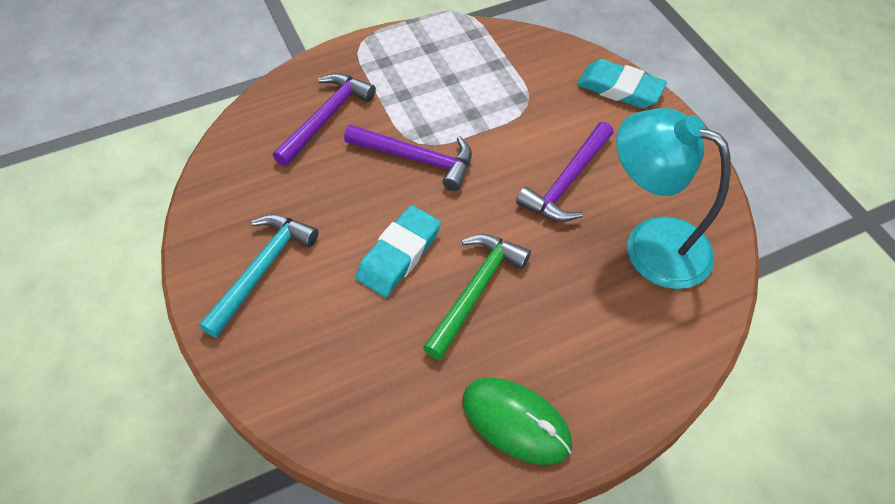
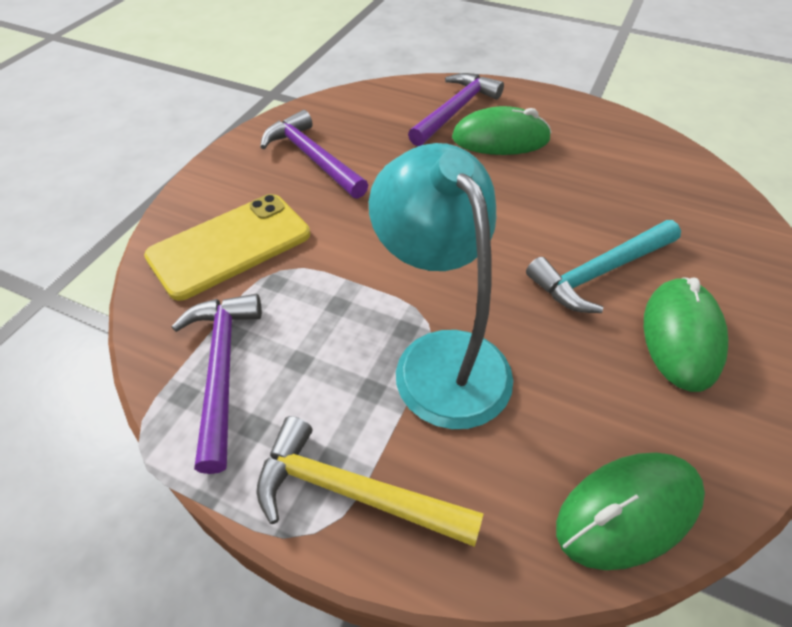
green hammer: [423,234,531,360] = 1 -> none = 0
green mouse: [462,377,572,465] = 1 -> [452,106,552,155] [556,453,705,570] [644,277,728,392] = 3
turquoise eraser: [356,205,441,297] [577,59,667,108] = 2 -> none = 0
yellow hammer: none = 0 -> [256,416,484,547] = 1
yellow phone: none = 0 -> [144,194,310,301] = 1

